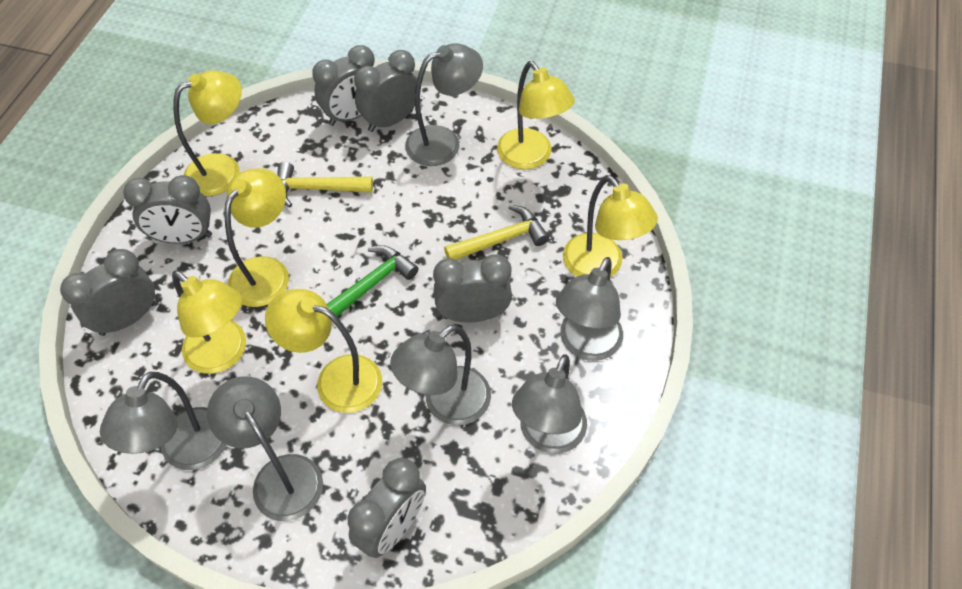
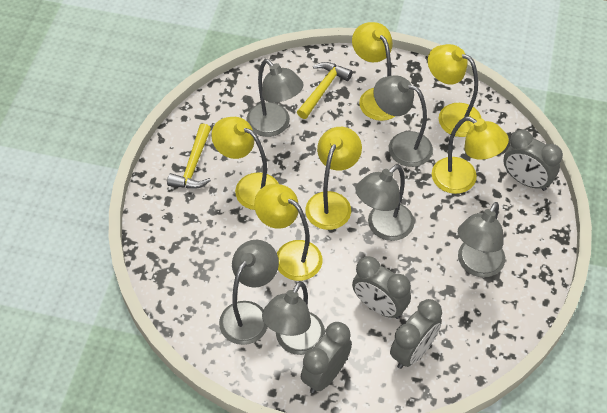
green hammer: [327,245,419,317] = 1 -> none = 0
grey clock: [60,249,155,336] [123,175,212,243] [312,45,375,126] [348,458,426,558] [354,50,417,132] [433,254,512,323] = 6 -> [301,322,352,393] [352,256,411,319] [390,299,442,369] [503,129,563,191] = 4

